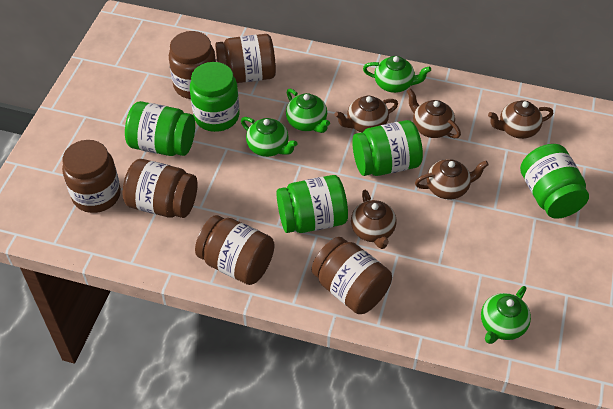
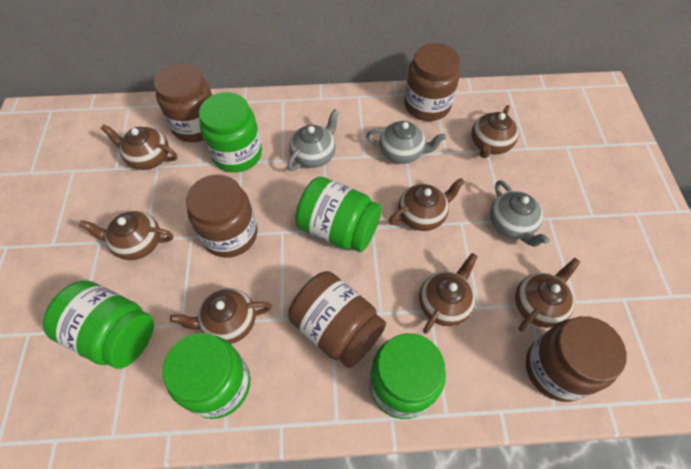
brown jar: [62,140,121,213] [122,159,197,218] [169,31,216,99] [195,215,274,285] [215,34,276,83] [312,237,392,314] = 6 -> [154,64,212,143] [186,174,258,258] [288,271,386,368] [404,43,460,121] [526,316,627,402] = 5
brown teapot: [335,96,398,133] [351,190,396,249] [407,88,461,138] [415,159,489,200] [488,101,553,139] = 5 -> [79,211,173,260] [101,124,177,170] [170,288,272,344] [389,178,465,231] [419,253,478,334] [472,105,519,158] [515,258,581,332] = 7
green teapot: [241,117,298,157] [286,89,330,133] [363,56,431,93] [481,286,531,344] = 4 -> none = 0
grey teapot: none = 0 -> [287,109,339,171] [366,121,446,164] [490,180,550,247] = 3

